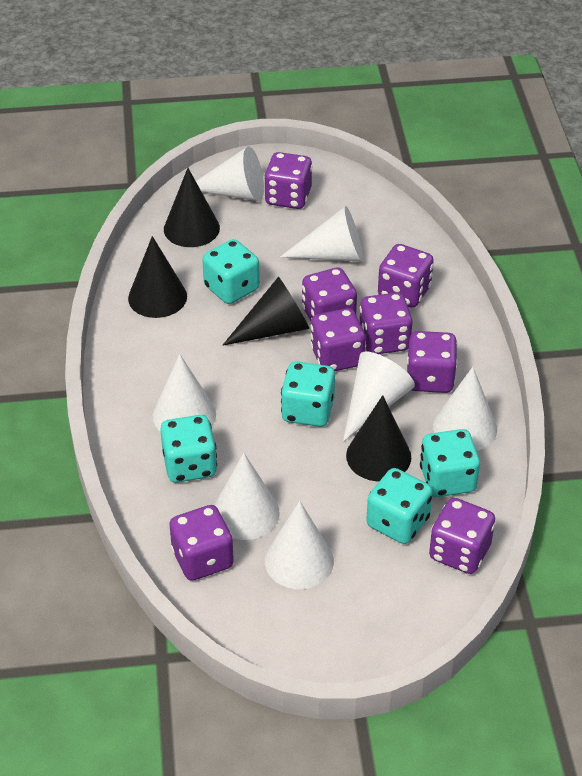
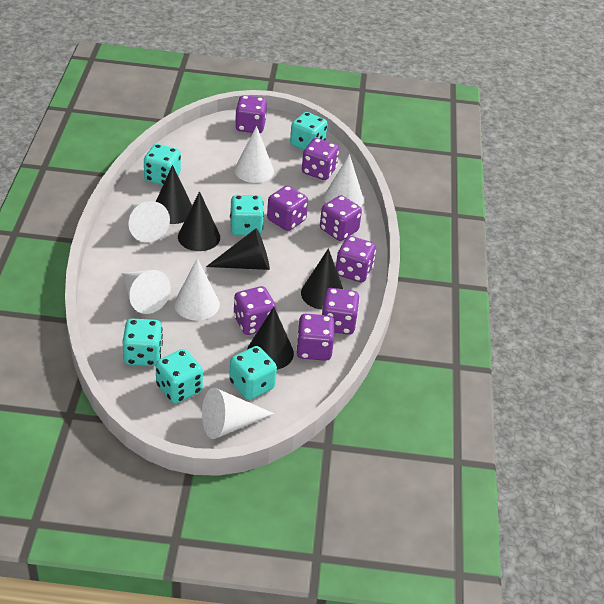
black cone: [128,236,187,318] [164,168,220,247] [223,277,309,346] [346,395,411,481] = 4 -> [156,165,192,224] [178,191,220,251] [206,228,270,270] [247,307,294,370] [301,248,343,310] = 5
turquoise dice: [160,415,217,483] [202,239,260,304] [281,361,335,427] [366,468,433,544] [420,429,480,497] = 5 -> [123,319,163,366] [144,144,181,185] [156,349,203,404] [229,346,277,400] [230,195,264,235] [290,112,328,150] = 6
white cone: [153,354,216,432] [196,147,264,201] [214,453,280,540] [265,501,334,589] [280,206,363,262] [343,352,415,442] [433,367,497,451] = 7 -> [122,270,171,314] [128,201,170,242] [174,258,220,320] [202,388,274,439] [235,126,274,183] [324,154,364,207] = 6

